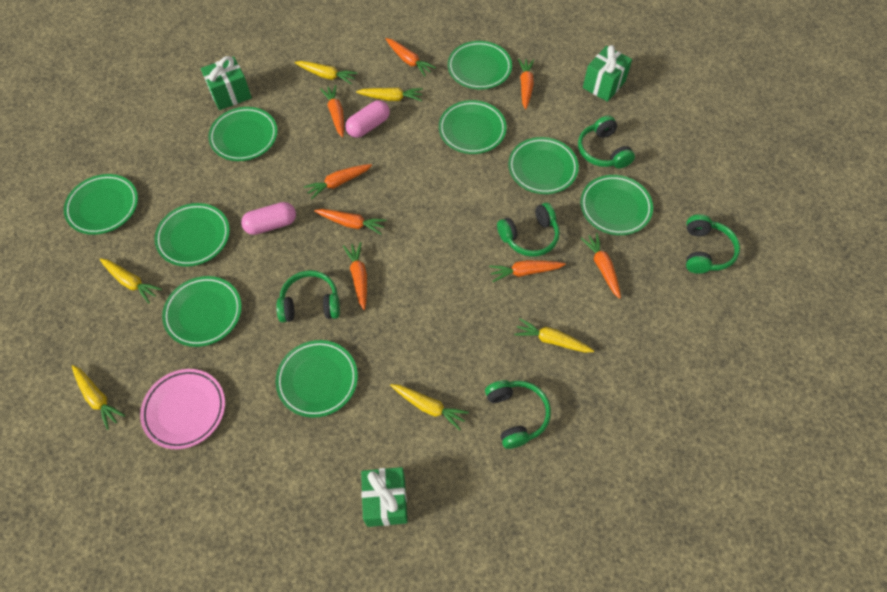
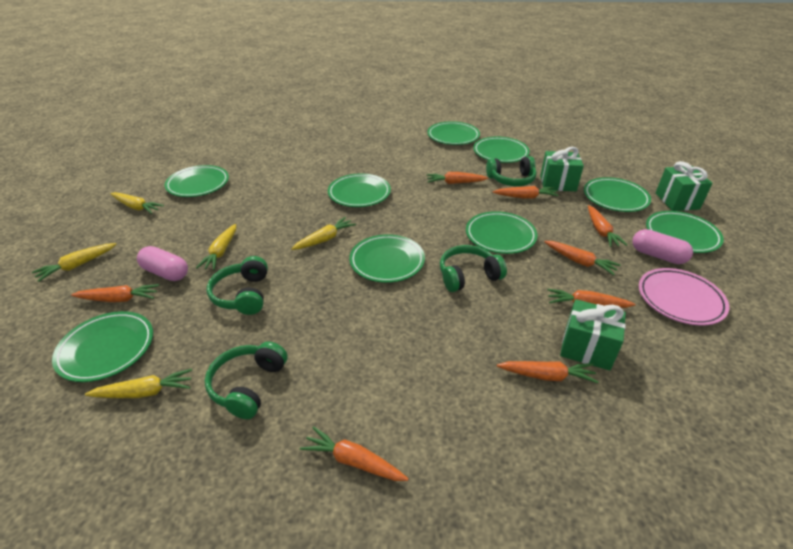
green headphones: [276,270,340,322] [485,380,551,449] [497,203,560,257] [578,116,635,169] [686,214,740,274] = 5 -> [205,342,287,419] [207,256,268,315] [440,245,507,292] [486,156,536,186] = 4
yellow carrot: [72,365,125,430] [100,258,162,304] [295,61,357,85] [356,87,423,101] [390,384,469,430] [514,318,594,353] = 6 -> [32,243,116,282] [85,369,192,398] [110,192,164,214] [196,224,236,270] [291,217,356,250] = 5

